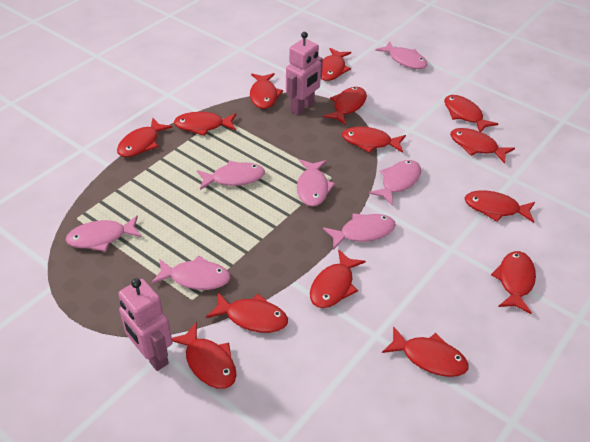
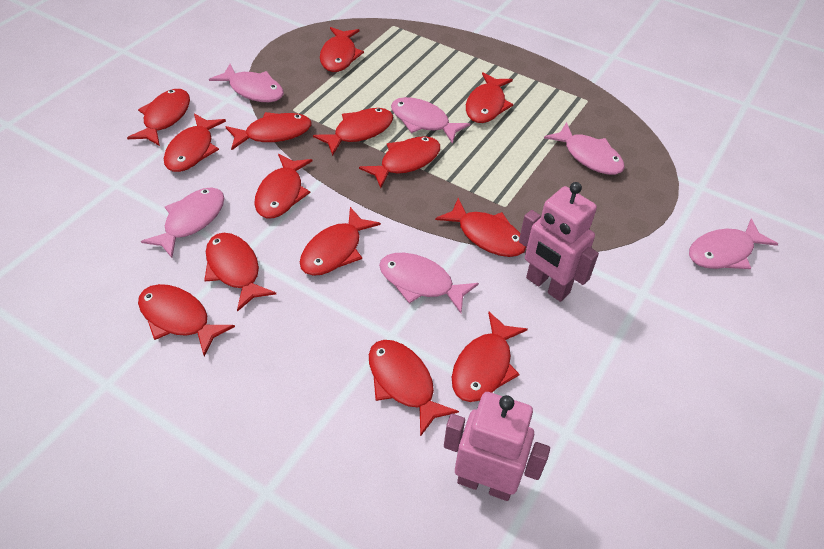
pink fish: [66,216,142,252] [151,255,230,290] [197,161,265,190] [297,160,335,206] [323,213,396,250] [369,160,421,206] [375,41,428,69] = 7 -> [141,187,224,258] [209,64,284,102] [379,253,479,313] [391,97,470,144] [544,122,625,175] [689,218,778,269] = 6

